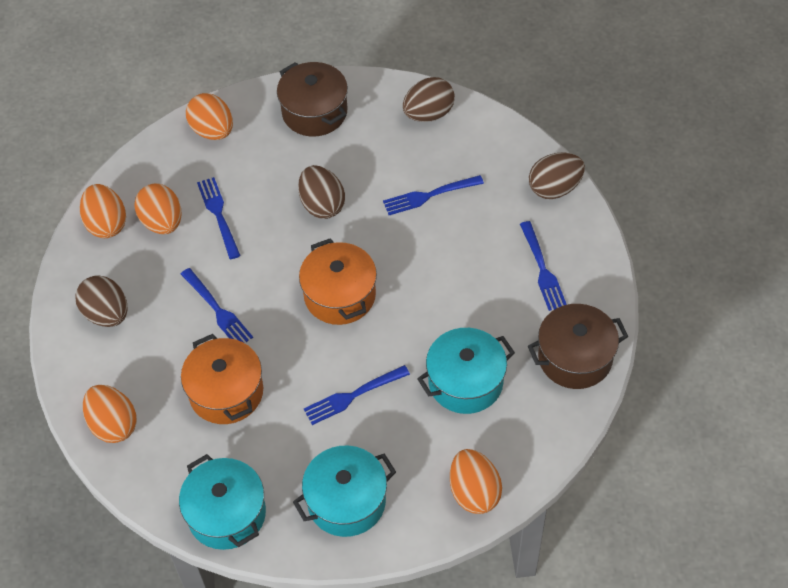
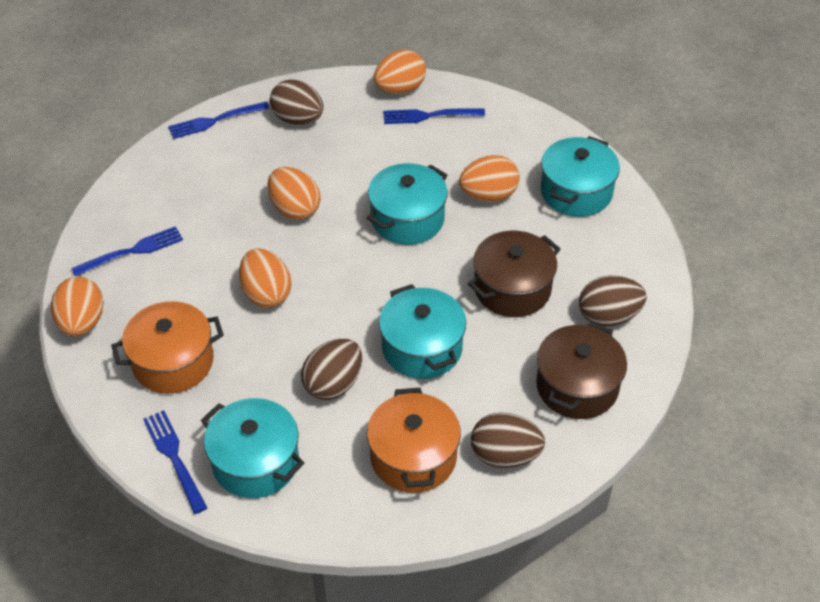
blue fork: [181,268,253,343] [197,177,241,259] [304,365,410,425] [383,175,484,215] [520,221,567,311] = 5 -> [71,226,183,277] [143,410,207,514] [168,102,270,139] [383,108,485,124] = 4
turquoise pot: [179,454,266,550] [293,446,396,537] [417,328,515,414] = 3 -> [201,398,304,498] [367,163,448,245] [379,284,466,379] [541,136,620,217] = 4

